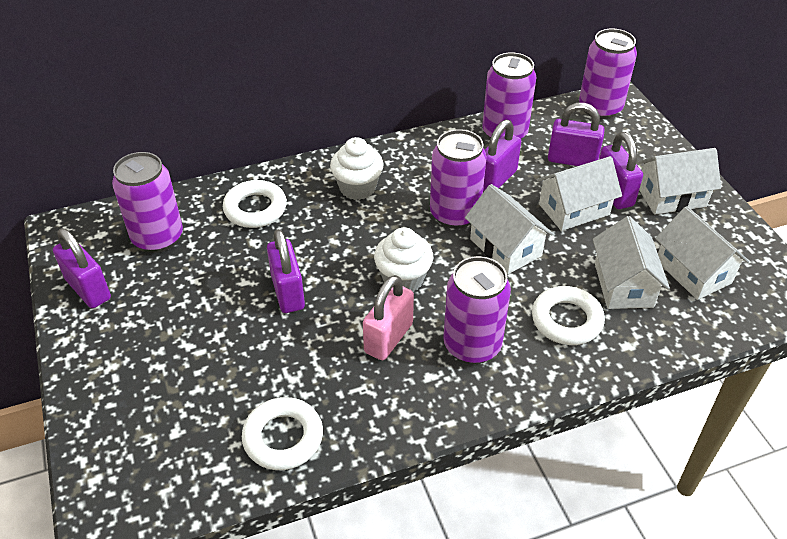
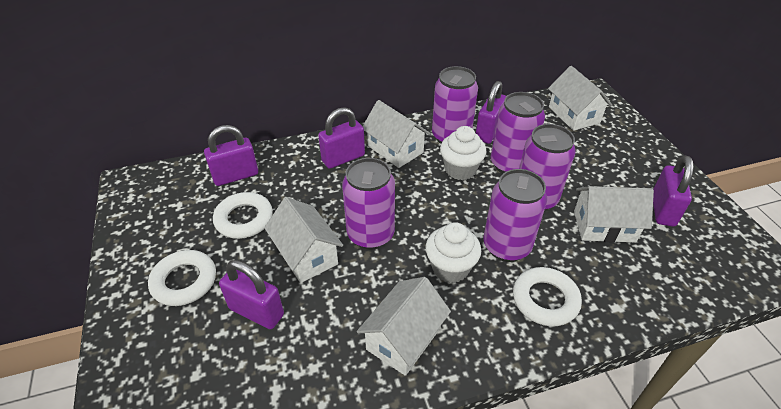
pink padlock: [363,275,414,360] = 1 -> none = 0

